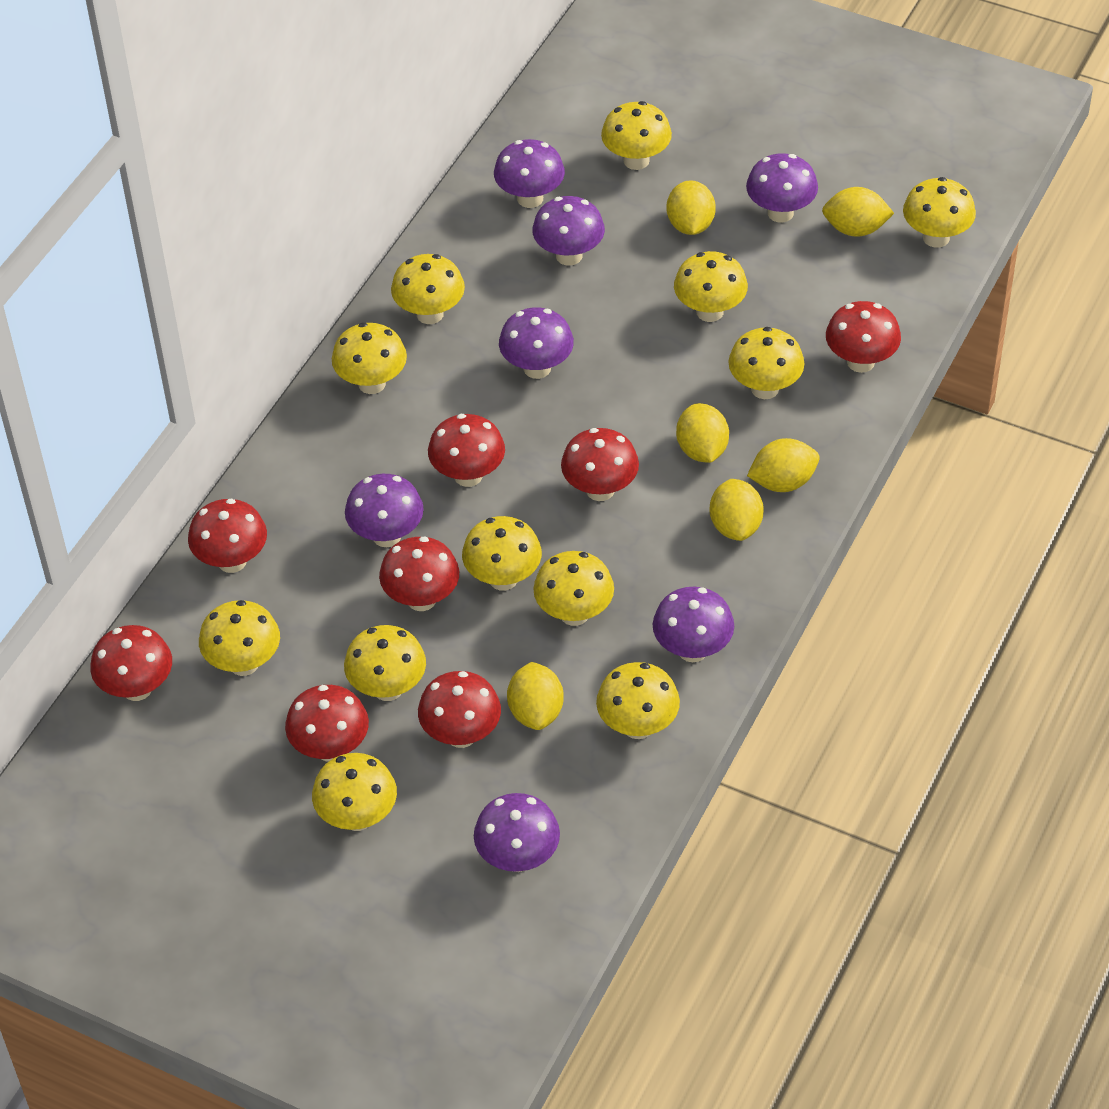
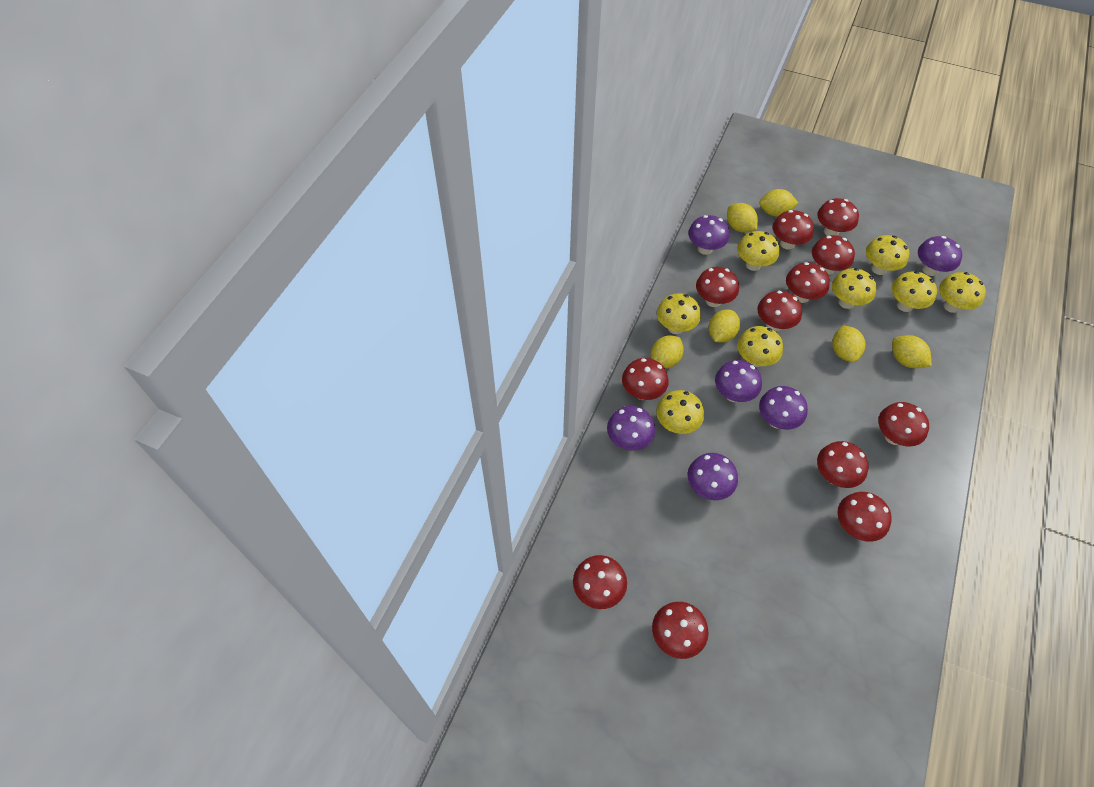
purple mushroom: [345,474,424,547] [474,793,560,872] [494,139,565,208] [499,307,574,379] [532,196,605,266] [653,587,734,662] [746,153,818,222] = 7 -> [607,406,655,450] [688,215,729,255] [688,453,738,500] [715,360,762,402] [759,386,808,430] [918,236,962,276] = 6
red mushroom: [90,625,172,701] [188,499,267,573] [285,685,369,762] [379,537,459,611] [418,671,501,748] [428,414,505,487] [561,428,639,501] [826,301,901,373] = 8 -> [573,555,627,609] [622,358,669,400] [652,602,709,659] [696,267,739,307] [757,291,802,332] [773,210,814,250] [786,262,830,303] [812,235,855,275] [817,198,859,236] [817,441,869,488] [838,492,892,542] [878,402,929,447] = 12
yellow mushroom: [199,600,280,676] [312,753,397,831] [332,322,407,394] [344,625,426,701] [391,254,465,324] [462,516,542,591] [533,551,614,626] [596,662,680,739] [601,101,672,170] [674,251,748,322] [728,327,804,399] [903,177,976,248] = 12 -> [656,390,704,434] [657,293,701,334] [737,231,779,271] [737,326,783,367] [832,268,876,309] [866,235,909,275] [891,271,937,312] [939,272,986,313] = 8

